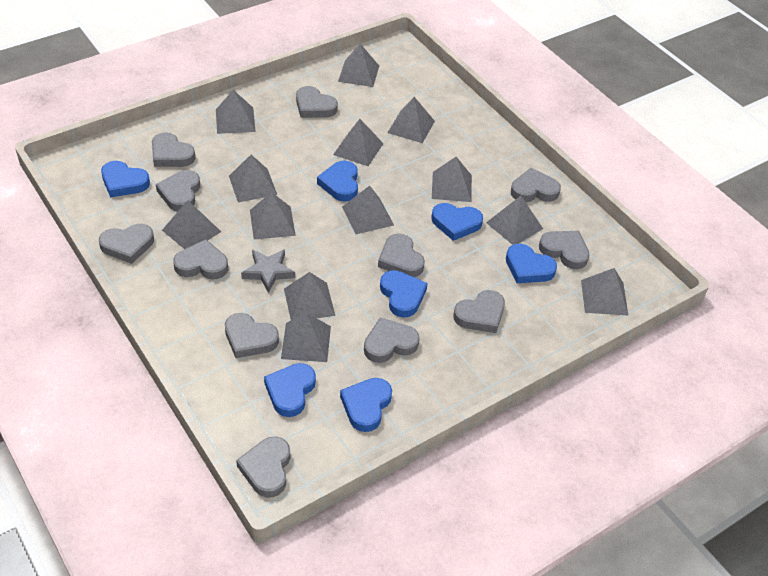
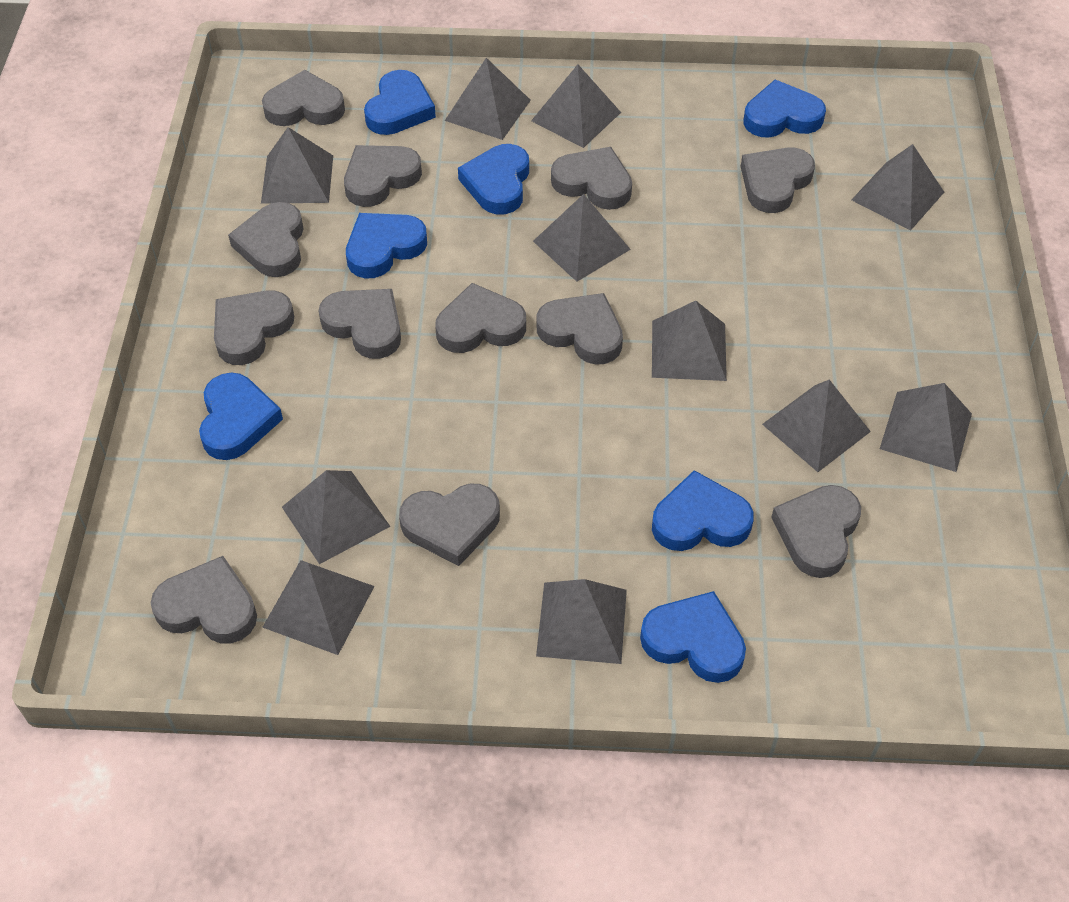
grey pyramid: [162,200,221,249] [216,90,256,134] [229,155,277,202] [250,192,296,239] [281,313,331,362] [284,272,335,320] [333,119,384,166] [338,44,379,87] [342,186,394,234] [387,97,435,143] [432,157,472,202] [486,196,543,245] [581,268,629,316] = 13 -> [261,127,333,204] [262,560,375,655] [282,470,390,564] [445,58,531,140] [531,64,621,148] [533,194,631,282] [536,579,627,664] [652,301,727,381] [762,380,871,472] [852,144,944,231] [880,383,972,472] = 11
grey star: [241,249,295,293] = 1 -> none = 0

